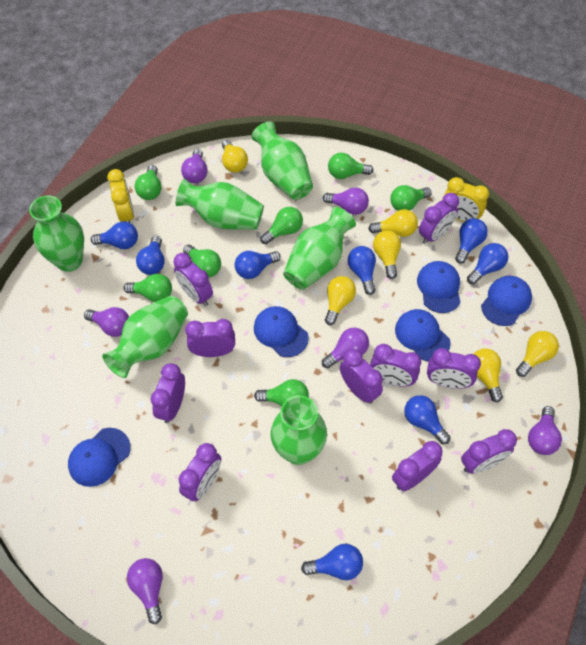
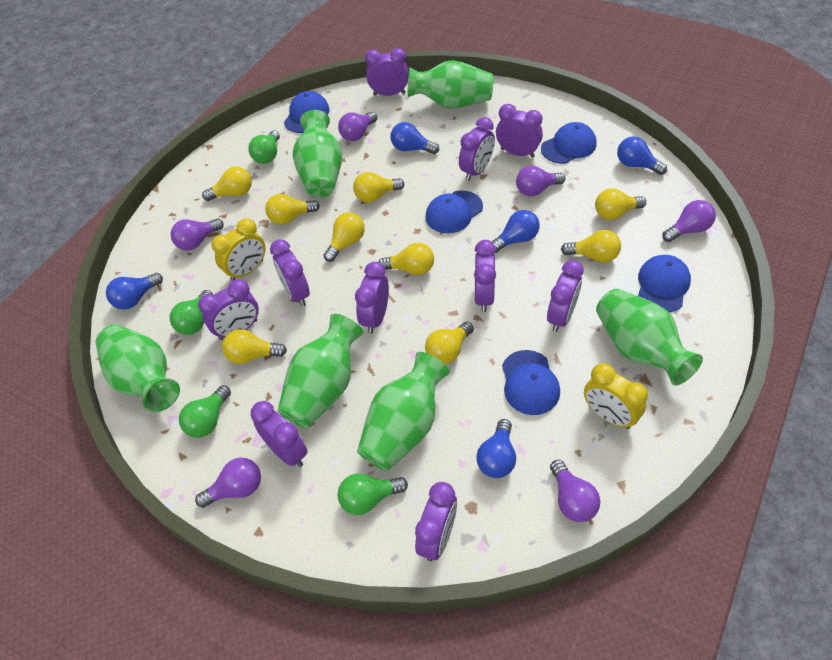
blue light bulb: [91,222,138,249] [136,236,165,275] [235,251,281,279] [301,544,363,580] [348,246,376,295] [404,395,450,444] [455,218,488,264] [467,243,508,284] = 8 -> [106,273,163,310] [391,122,439,154] [476,419,516,478] [492,210,540,253] [617,136,667,175] = 5
green light bulb: [124,274,172,302] [135,165,162,200] [183,245,221,277] [254,379,309,406] [260,207,303,244] [328,152,373,179] [390,185,432,211] = 7 -> [170,290,213,335] [179,385,231,438] [248,130,280,164] [337,474,408,515] = 4
yellow light bulb: [222,140,248,173] [325,276,356,325] [368,209,418,237] [373,230,401,279] [474,348,503,402] [516,331,559,377] = 6 -> [202,166,252,201] [222,329,287,364] [265,194,320,225] [323,212,365,262] [353,172,404,203] [379,243,434,275] [425,322,474,364] [561,230,621,263] [595,188,646,220] = 9

